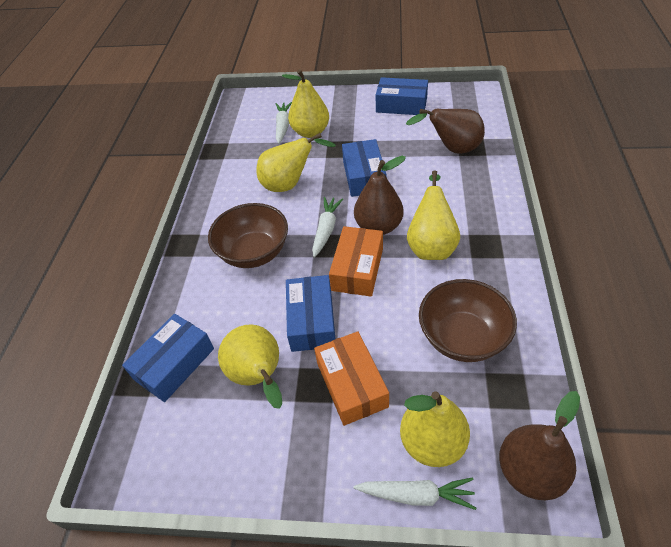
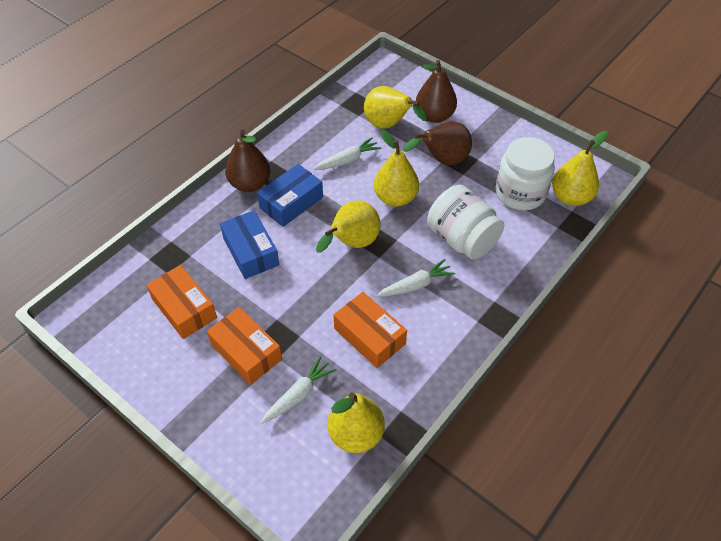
blue box: [122,314,214,402] [286,275,335,352] [342,139,386,197] [376,77,428,115] = 4 -> [220,210,279,279] [257,164,323,227] = 2
brown bowl: [208,203,288,268] [419,279,517,362] = 2 -> none = 0
orange box: [314,331,389,426] [329,226,383,297] = 2 -> [146,265,217,339] [207,307,282,385] [333,292,407,368] = 3
white jar: none = 0 -> [427,185,504,260] [496,137,555,210] = 2

